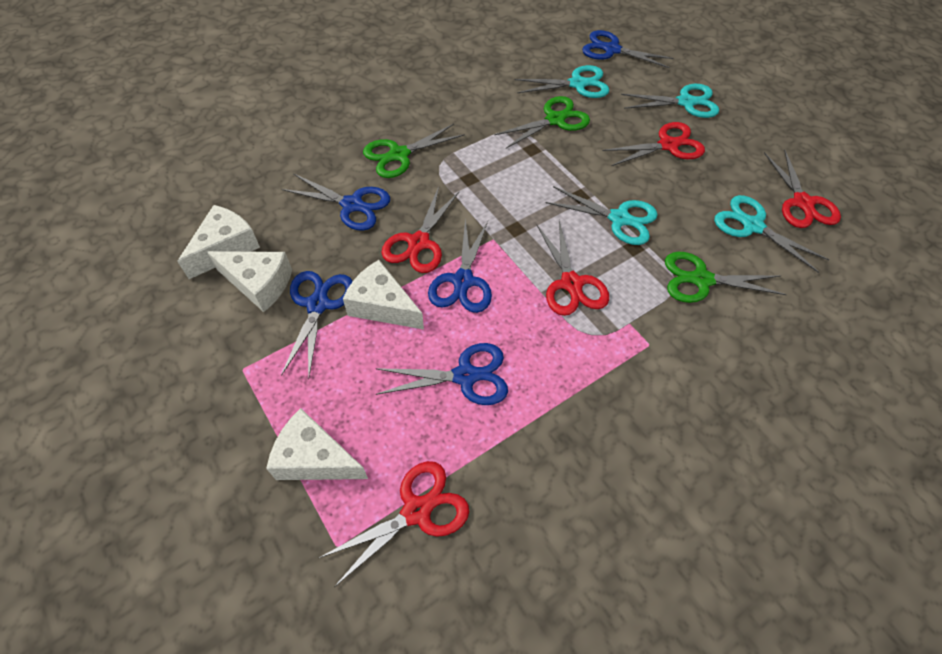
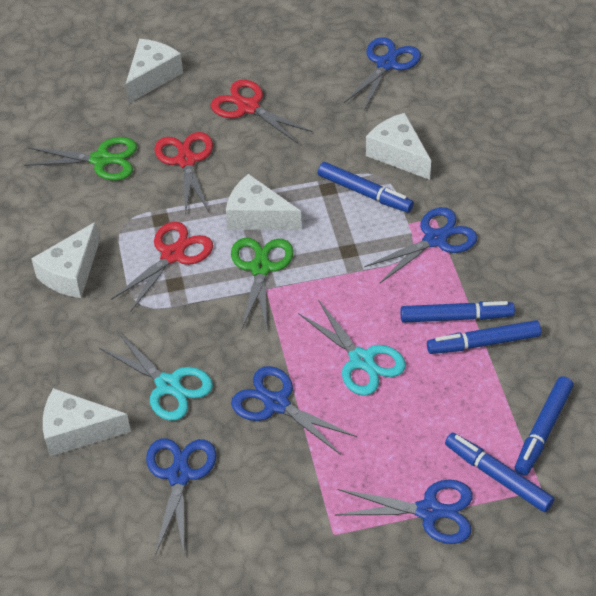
blue marker: none = 0 -> [318,162,414,213] [400,301,515,323] [427,320,541,354] [445,432,555,512] [515,376,574,476] = 5
green scissors: [363,124,465,178] [494,96,590,148] [665,252,787,303] = 3 -> [24,137,137,181] [231,238,293,330] = 2
red scissors: [319,461,469,587] [381,187,459,273] [537,221,609,316] [603,122,705,166] [764,149,841,228] = 5 -> [111,222,213,312] [154,132,213,216] [211,80,313,144] = 3
turquoise scissors: [514,65,610,98] [545,186,658,245] [621,84,719,118] [714,195,830,273] = 4 -> [98,331,213,421] [298,300,406,396] = 2
white cheese: [177,205,260,279] [207,251,292,312] [266,408,368,480] [343,260,424,330] = 4 -> [31,222,100,298] [43,388,131,456] [125,39,183,103] [226,174,302,230] [366,113,431,180] = 5

